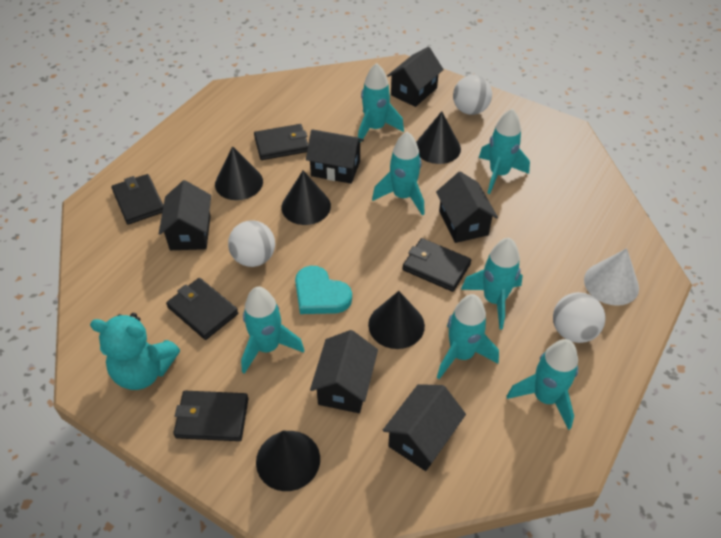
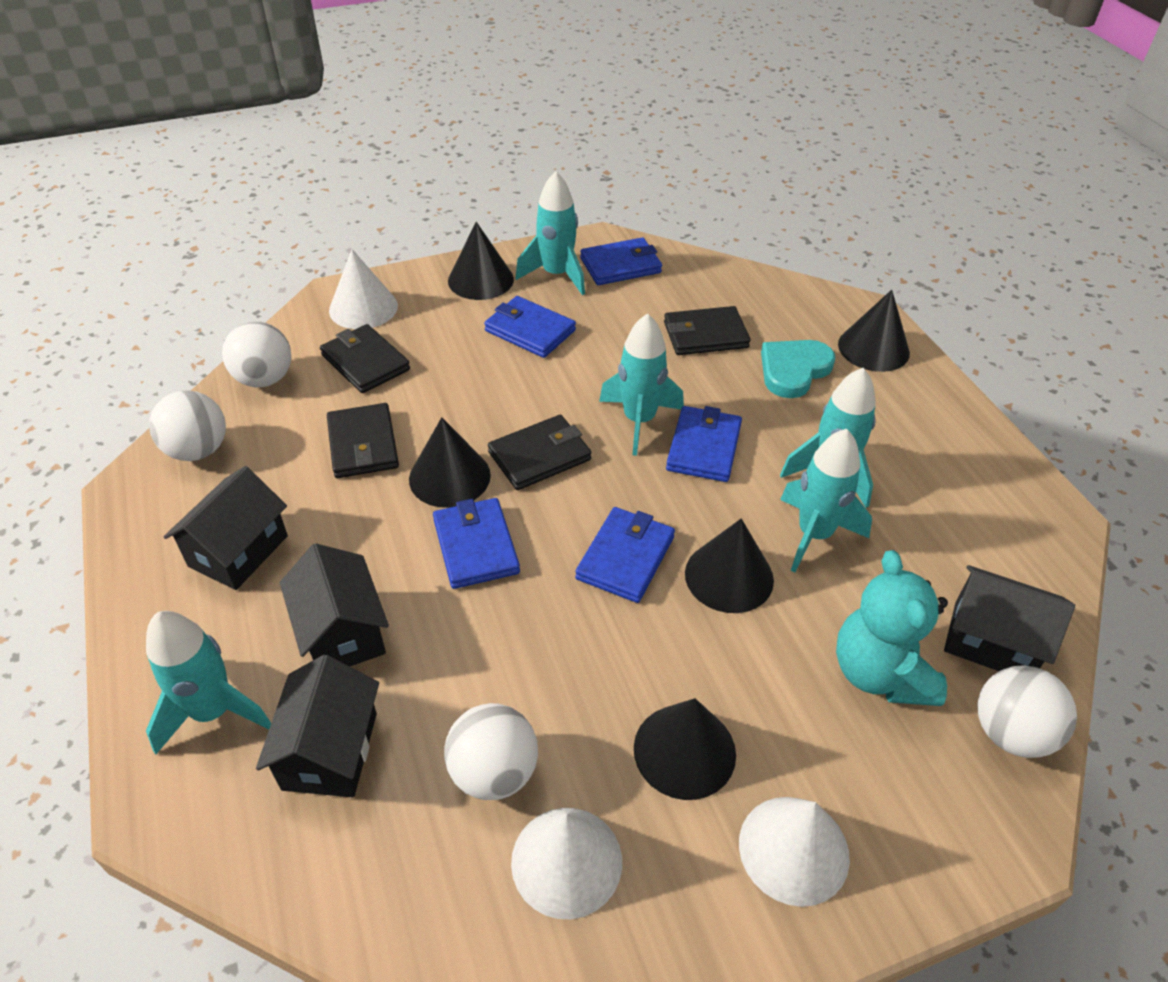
black house: [159,180,211,250] [306,129,364,184] [310,330,378,413] [382,384,466,471] [387,47,444,107] [436,172,498,243] = 6 -> [164,466,288,590] [256,655,379,797] [280,543,389,666] [944,565,1075,671] = 4
black wallet: [111,174,164,225] [166,278,238,340] [173,391,249,441] [254,124,308,160] [402,238,471,292] = 5 -> [320,324,410,393] [327,403,399,478] [488,415,591,490] [664,306,750,355] = 4
blue wallet: none = 0 -> [433,498,520,589] [484,296,576,358] [575,507,675,603] [580,237,662,285] [666,406,742,482] = 5
turquoise rocket: [241,287,304,374] [358,63,404,143] [372,131,425,216] [437,294,499,379] [461,238,523,329] [479,109,530,194] [507,339,578,430] = 7 -> [146,611,271,754] [516,171,585,295] [599,313,684,456] [780,368,876,508] [780,429,872,572] = 5
white ball: [228,220,275,267] [453,75,492,115] [553,292,605,343] = 3 -> [149,390,226,461] [222,321,291,387] [444,703,538,800] [978,665,1077,758] = 4
white cone: [584,248,639,306] = 1 -> [329,249,398,329] [511,808,622,919] [739,797,850,907] = 3

